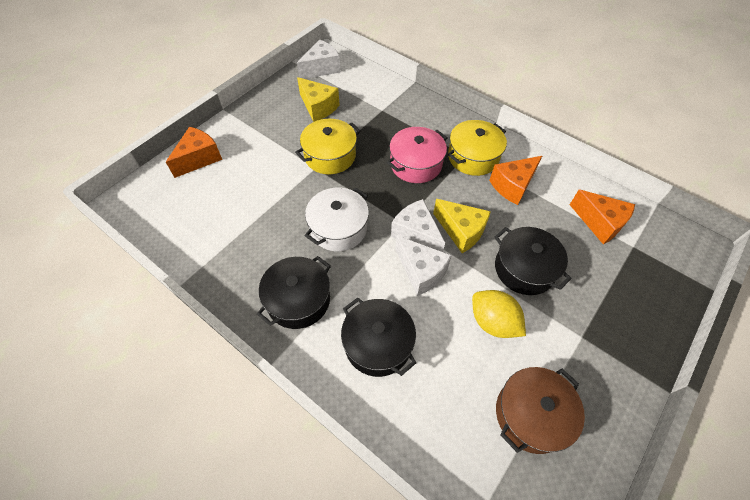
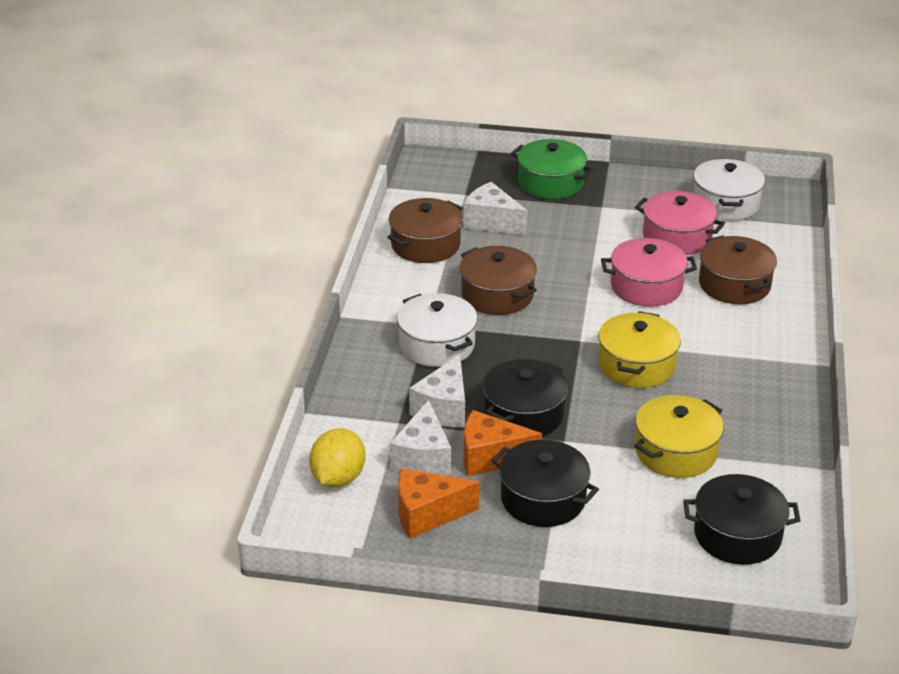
brown pot: [496,367,585,454] = 1 -> [388,198,463,263] [460,246,537,315] [699,236,777,304] = 3
green pot: none = 0 -> [511,139,594,199] = 1
orange cheese: [166,127,222,178] [489,156,542,205] [570,190,635,244] = 3 -> [398,468,479,539] [464,410,542,476] = 2
pink pot: [387,127,447,183] = 1 -> [601,238,697,307] [635,191,725,255] = 2
white pot: [305,188,369,251] = 1 -> [397,293,478,367] [693,159,765,221] = 2
yellow cheese: [297,77,340,122] [433,199,491,253] = 2 -> none = 0

